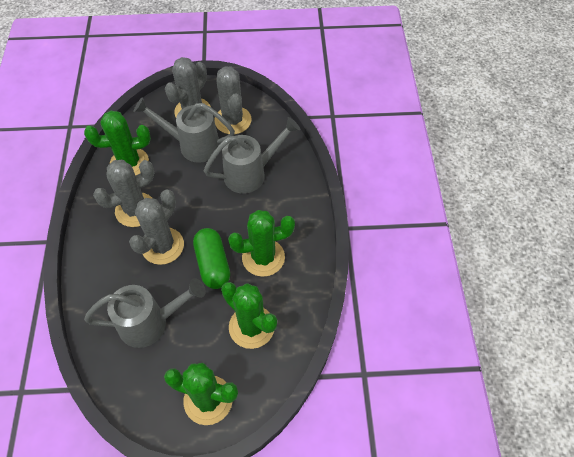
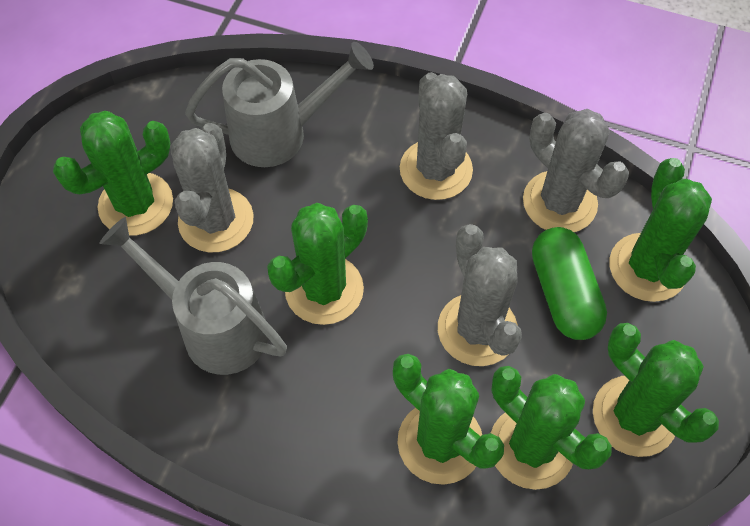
green cactus: [84,111,151,176] [164,363,238,425] [221,282,277,349] [228,210,295,277] = 4 -> [53,111,173,236] [267,203,368,325] [393,354,504,485] [491,366,612,490] [593,323,719,457] [609,158,712,302] = 6
grey watering can: [84,278,206,348] [133,97,235,163] [204,117,300,194] = 3 -> [100,217,287,375] [185,42,374,167] = 2

